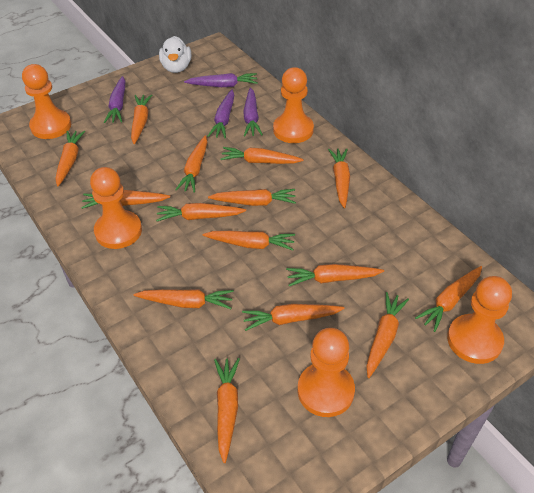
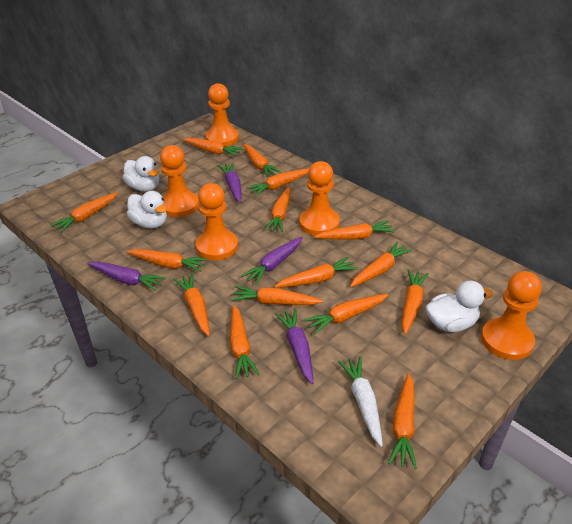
white carrot: none = 0 -> [338,357,383,447] = 1
white duck: [159,36,191,73] = 1 -> [123,156,159,191] [127,191,167,228] [426,281,493,332] = 3

